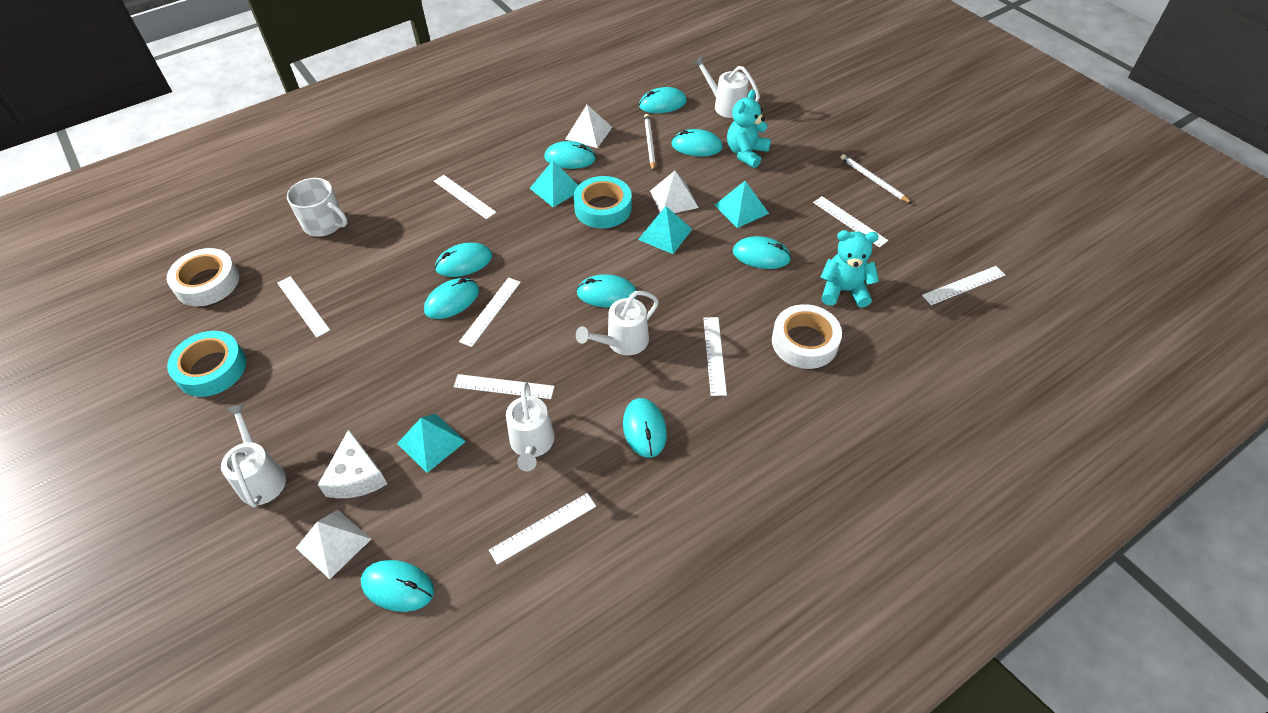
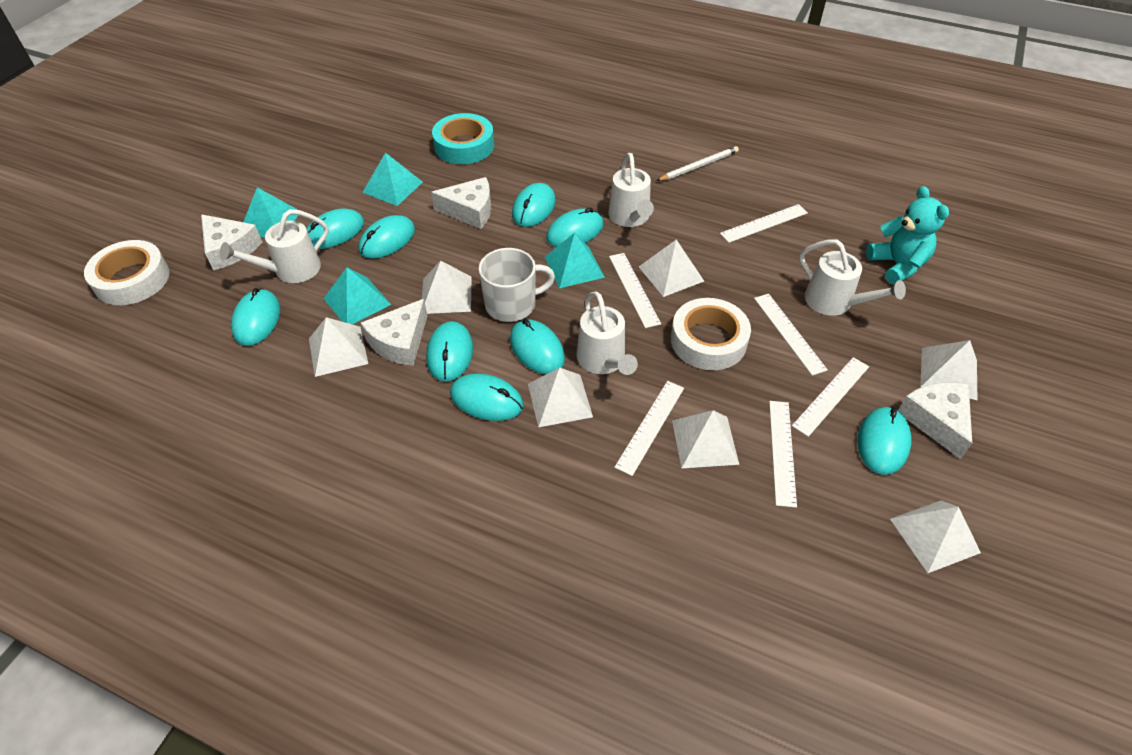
turquoise tape: [167,331,246,397] [573,176,632,228] = 2 -> [432,113,494,164] = 1
turquoise teddy bear: [727,90,771,168] [820,230,879,308] = 2 -> [866,186,949,284] = 1
white cheese: [318,429,387,499] = 1 -> [201,214,262,271] [361,299,427,366] [431,177,491,229] [898,383,972,459] = 4
white pencil: [644,114,656,171] [840,154,912,204] = 2 -> [657,146,739,181] = 1
white pyramid: [296,510,371,579] [565,105,612,148] [650,171,699,213] = 3 -> [309,317,368,377] [422,261,472,314] [528,367,593,427] [639,239,704,297] [672,410,739,468] [890,500,981,573] [920,340,977,400] = 7
white ruler: [277,276,330,338] [434,175,497,219] [454,374,555,399] [459,277,521,347] [489,493,596,565] [703,317,727,396] [813,196,888,247] [922,266,1005,305] = 8 -> [609,253,661,328] [614,381,684,476] [720,204,808,243] [754,294,828,376] [769,401,797,508] [792,357,869,437] = 6

